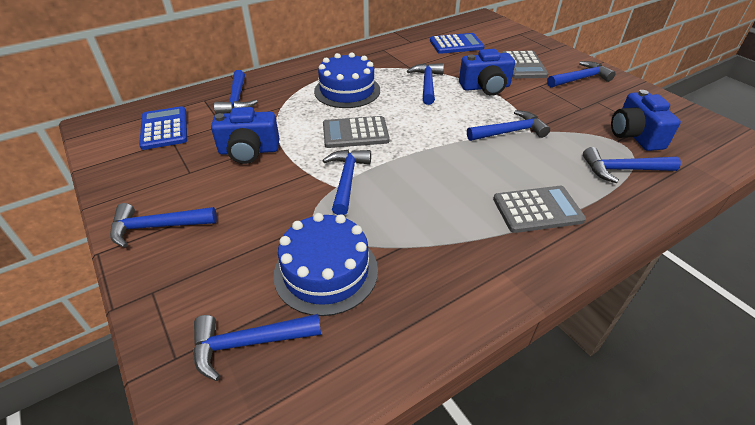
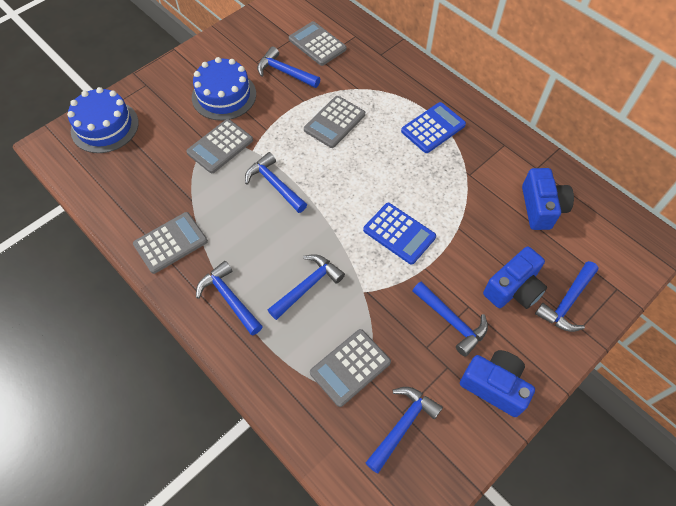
blue hammer: [110,203,217,248] [193,314,321,381] [214,70,258,114] [322,149,371,215] [407,63,444,105] [467,110,550,141] [547,61,616,87] [583,147,681,183] = 8 -> [196,261,263,336] [245,152,307,213] [257,46,320,88] [268,254,345,320] [366,387,443,473] [412,281,488,357] [535,261,599,332] = 7
grey calculator: [323,116,390,148] [493,186,586,233] [501,51,549,78] = 3 -> [133,212,208,274] [186,119,253,173] [289,21,347,66] [304,96,365,148] [310,329,391,407] = 5

